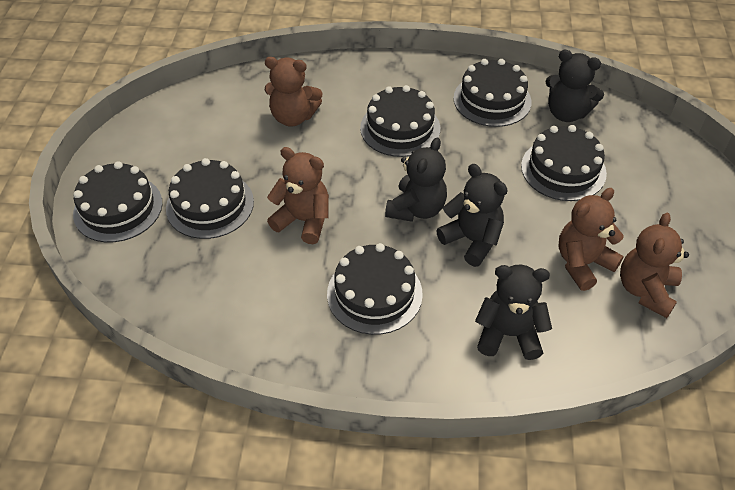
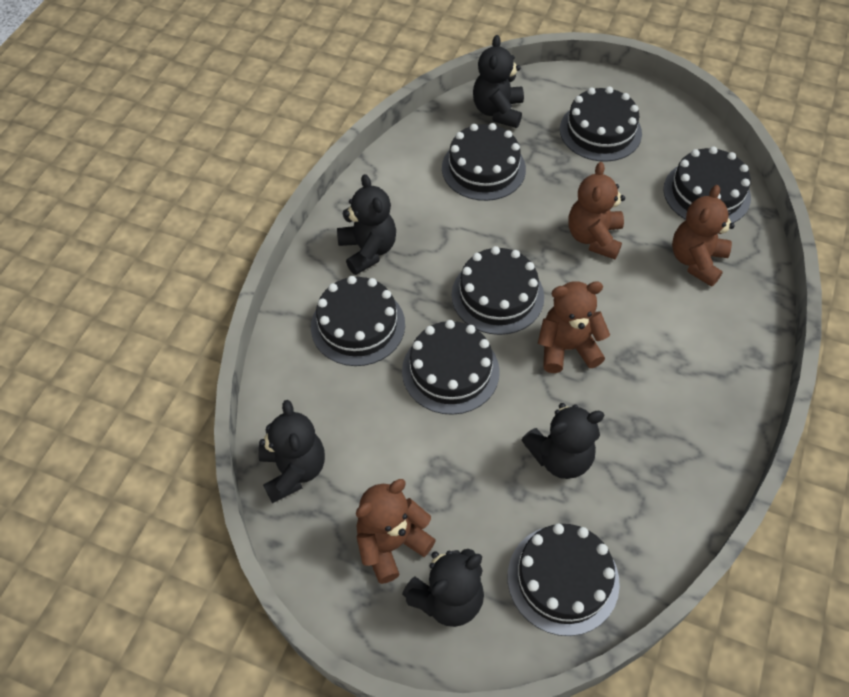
black cake: [73,161,163,242] [166,158,254,239] [327,243,423,335] [360,85,440,157] [454,59,531,127] [521,125,607,201] = 6 -> [311,276,405,366] [402,320,500,415] [442,123,526,201] [452,246,544,335] [508,524,620,636] [560,86,642,162] [663,147,751,223] = 7
black teddy bear: [385,138,447,222] [436,164,508,267] [475,265,552,360] [545,50,604,122] = 4 -> [258,400,325,503] [337,174,396,275] [402,549,484,627] [473,35,524,128] [522,403,604,479] = 5

